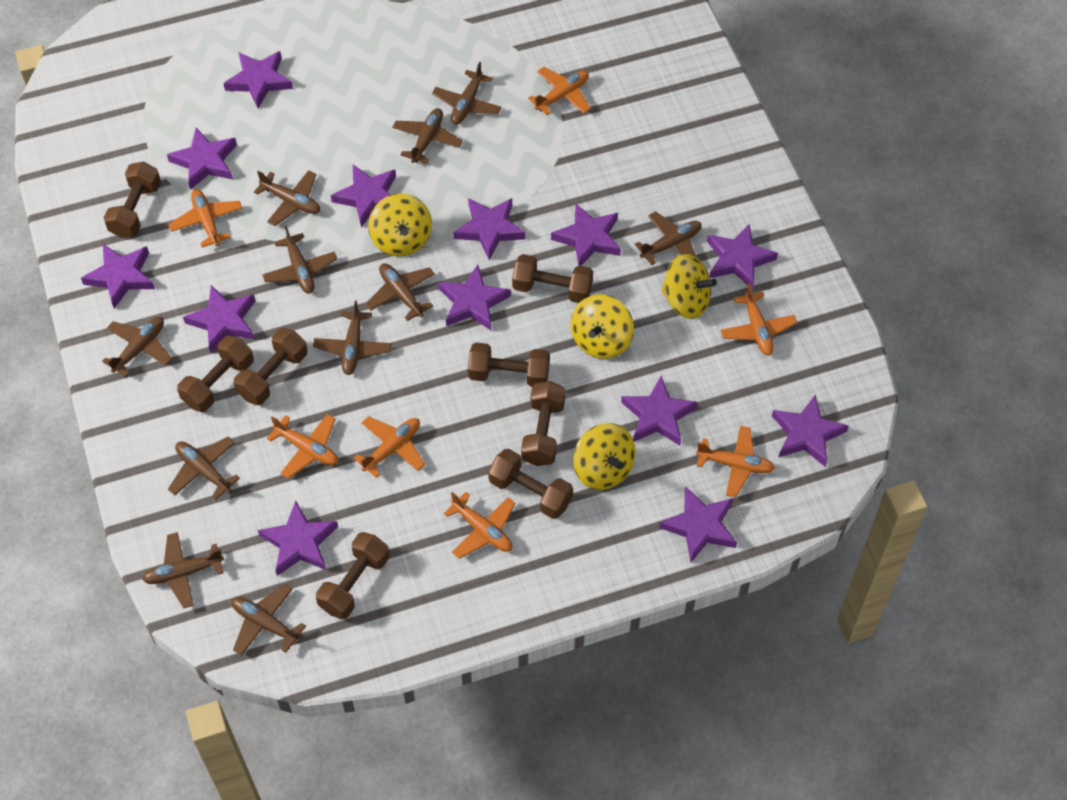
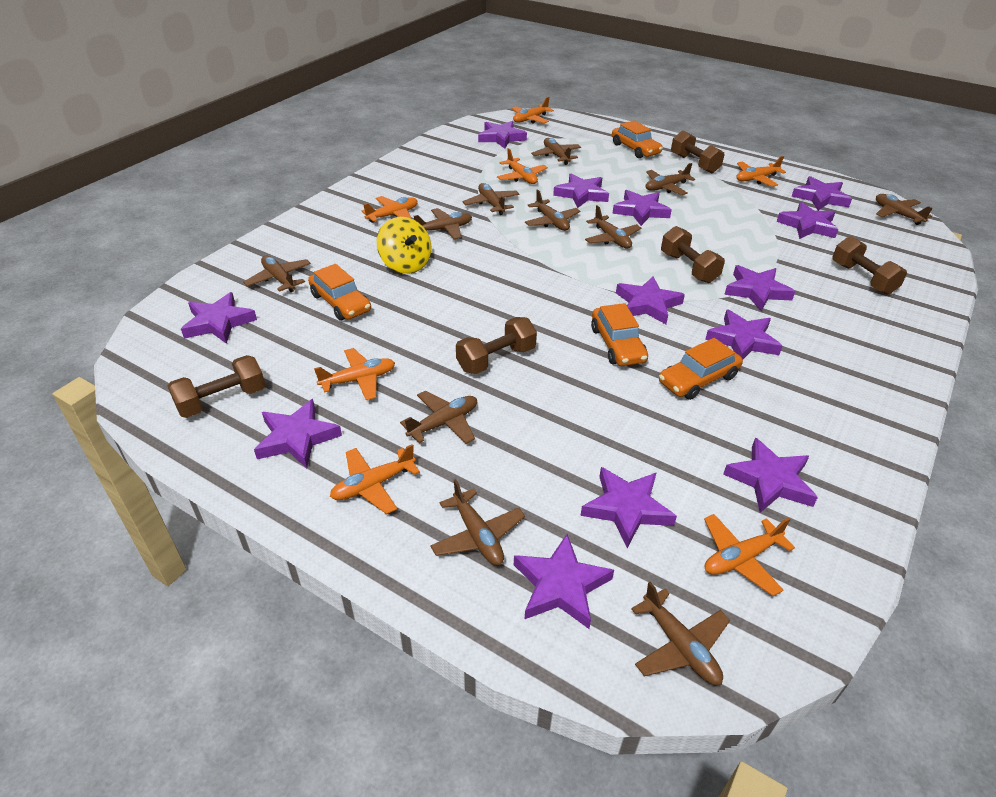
brown dumbbell: [104,162,161,238] [177,335,254,412] [234,328,307,405] [316,532,389,619] [468,342,550,387] [488,449,573,519] [512,254,593,303] [521,381,565,466] = 8 -> [168,355,266,418] [456,317,537,374] [661,226,725,283] [671,130,725,174] [832,236,907,295] = 5
orange car: none = 0 -> [308,264,371,321] [591,303,648,366] [612,120,663,158] [659,338,743,400] = 4
yellow spinning top: [368,193,432,256] [571,294,634,359] [573,423,636,490] [661,254,717,319] = 4 -> [377,217,432,274] = 1

